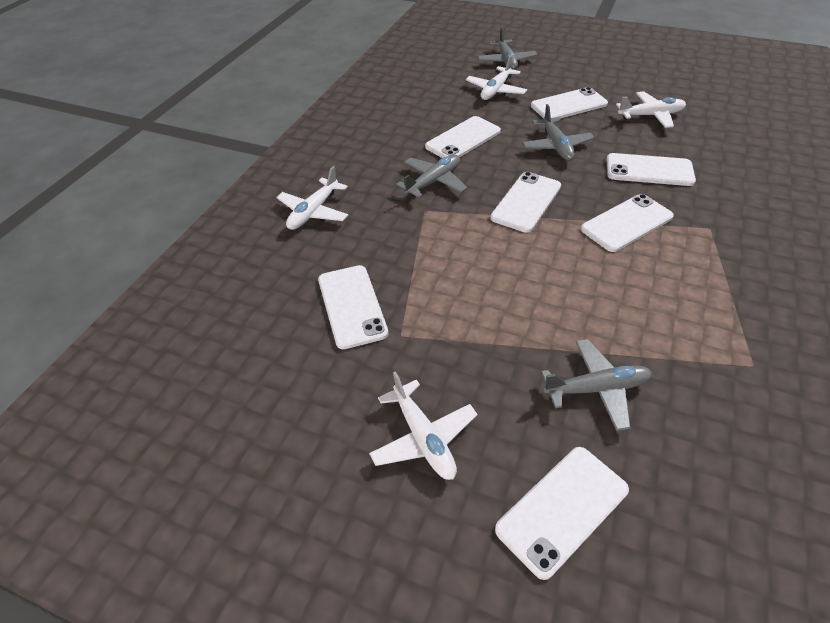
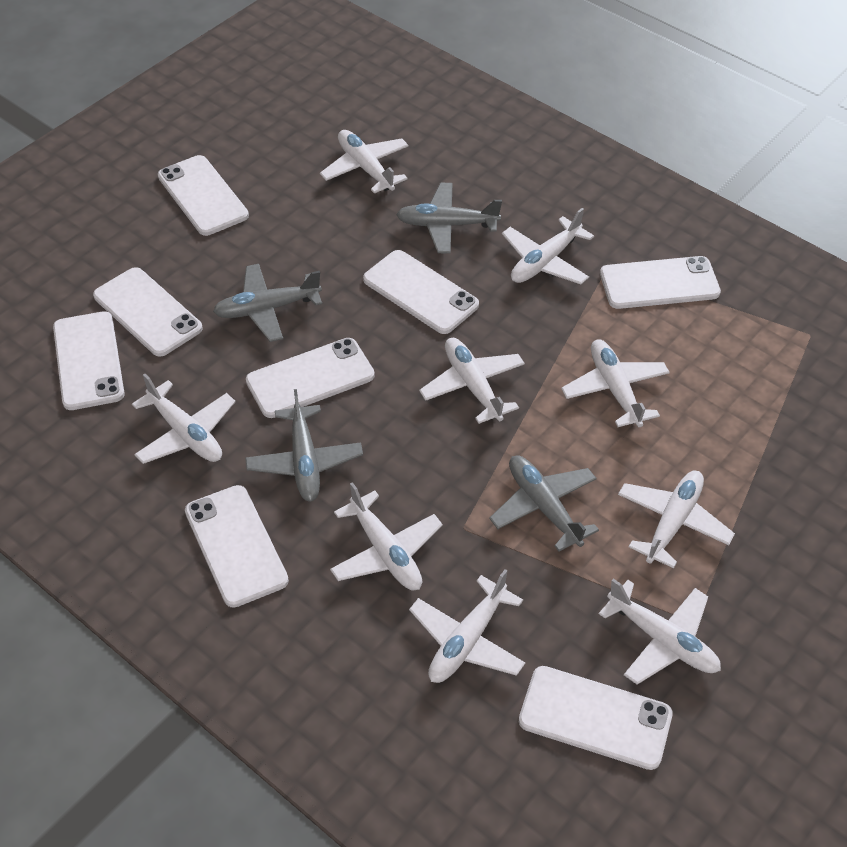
white phone: [318,265,388,349] [425,116,501,158] [490,172,561,233] [495,447,629,580] [531,87,608,118] [581,194,674,252] [607,153,696,186] = 7 -> [53,311,125,410] [93,267,203,357] [158,155,249,236] [185,485,289,608] [246,338,375,418] [363,250,479,334] [519,666,673,770] [600,256,721,309] = 8
white plane: [277,166,348,230] [369,371,478,480] [466,55,527,100] [616,91,686,128] = 4 -> [132,374,236,464] [320,130,409,194] [330,482,443,590] [409,569,525,683] [419,338,525,424] [502,208,594,284] [561,339,670,427] [599,579,721,685] [618,471,735,568] = 9

